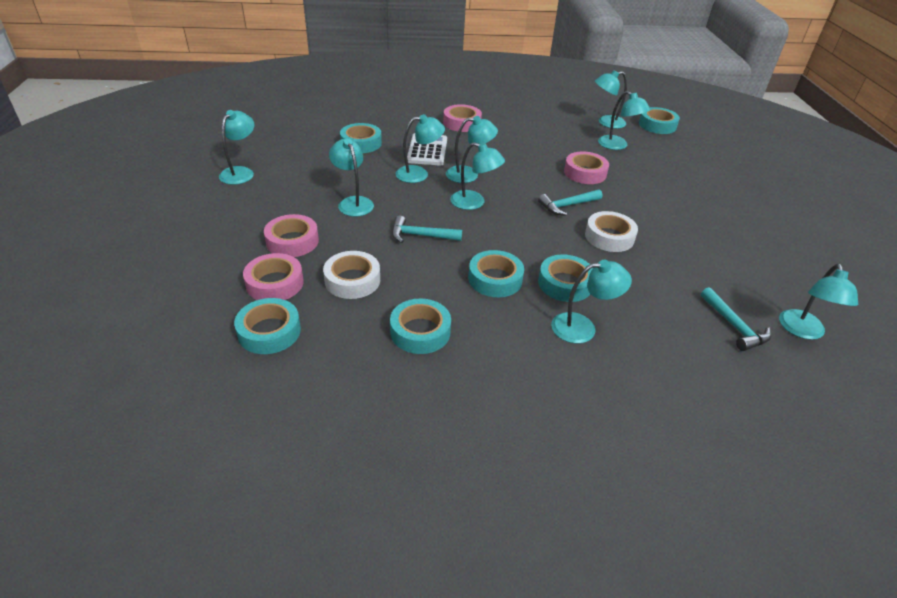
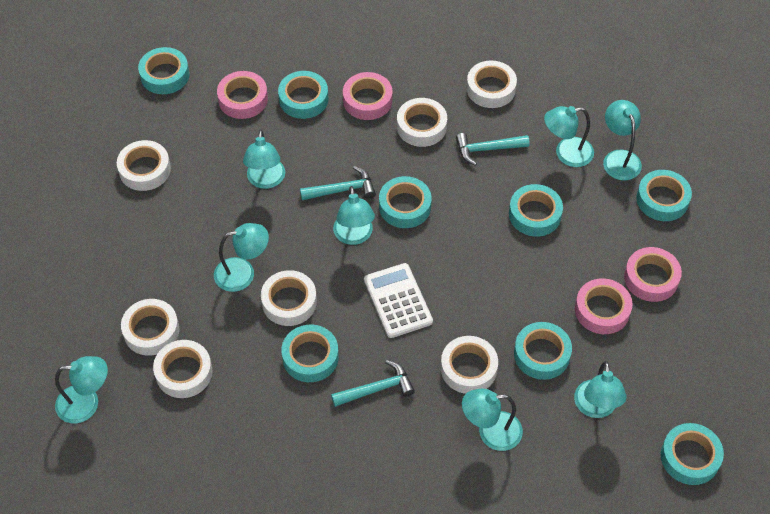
turquoise lamp: [219,110,254,185] [329,138,374,216] [395,114,445,183] [446,116,498,183] [450,142,505,210] [551,260,632,344] [595,70,627,129] [598,91,651,150] [779,264,858,340] = 9 -> [55,356,108,423] [214,223,269,292] [243,130,285,189] [333,186,375,245] [462,389,523,451] [544,106,594,167] [574,361,626,418] [603,100,642,180] = 8
turquoise tape: [234,298,301,354] [340,123,382,153] [390,298,451,354] [468,250,524,297] [538,254,593,302] [639,107,680,134] = 6 -> [138,47,189,94] [278,71,328,119] [281,325,339,382] [379,176,432,228] [509,184,563,236] [514,322,572,380] [636,170,692,221] [661,423,724,485] = 8
white tape: [323,251,380,299] [585,211,638,252] = 2 -> [117,140,171,191] [121,299,179,356] [153,340,213,398] [261,270,317,326] [397,98,447,147] [441,336,498,394] [467,60,517,108] = 7

